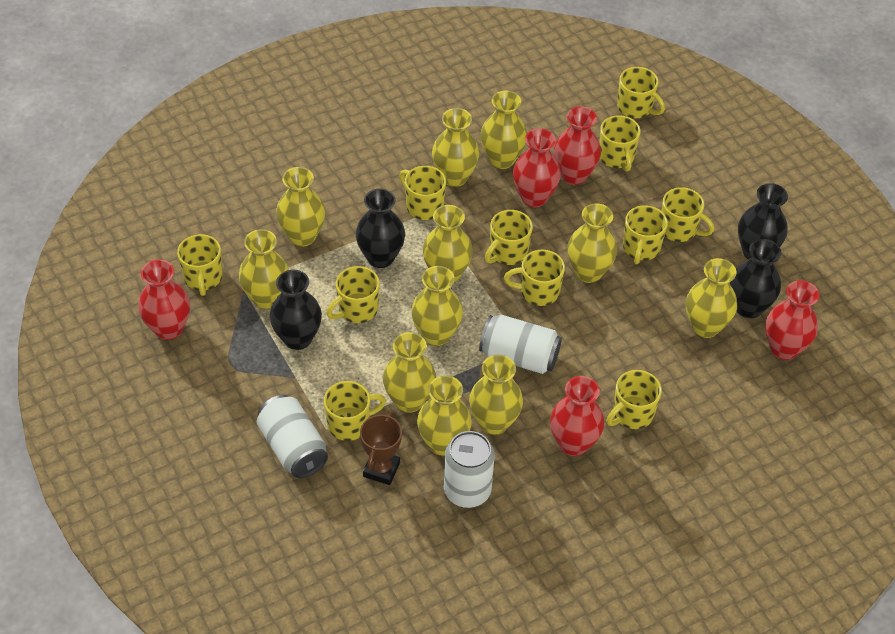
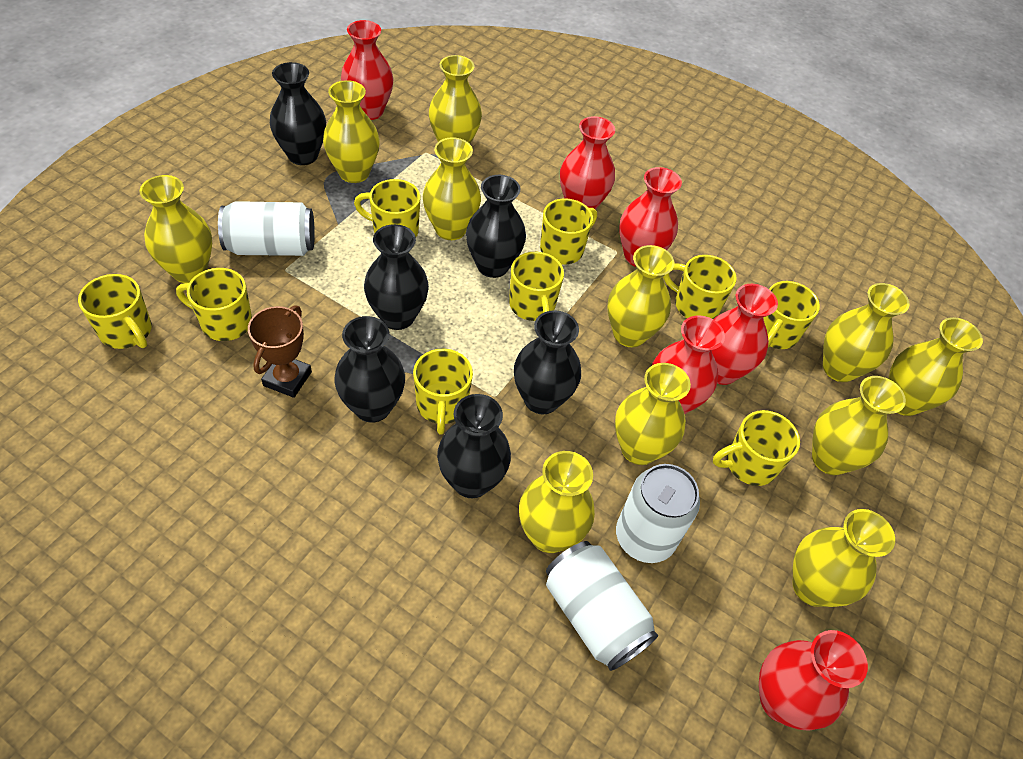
black vase: [270,270,322,350] [356,188,405,268] [730,239,781,318] [738,183,788,259] = 4 -> [270,62,326,165] [334,316,405,423] [364,224,429,330] [437,394,511,498] [466,175,526,278] [514,310,581,414] = 6
red vase: [138,259,190,340] [513,129,561,207] [550,376,604,456] [554,106,601,185] [765,280,819,360] = 5 -> [341,20,394,120] [560,116,615,210] [619,167,682,267] [652,315,725,414] [711,284,778,385] [759,630,868,731] = 6
yellow mug: [177,234,223,296] [324,381,386,441] [327,266,380,323] [399,166,446,220] [485,210,533,265] [504,250,565,306] [599,115,641,171] [606,370,662,429] [617,67,665,118] [623,205,668,264] [661,187,714,242] = 11 -> [78,274,152,349] [176,268,252,341] [354,179,420,237] [413,349,473,435] [509,252,564,321] [540,198,597,265] [663,255,736,319] [713,410,800,486] [763,281,820,349] = 9

